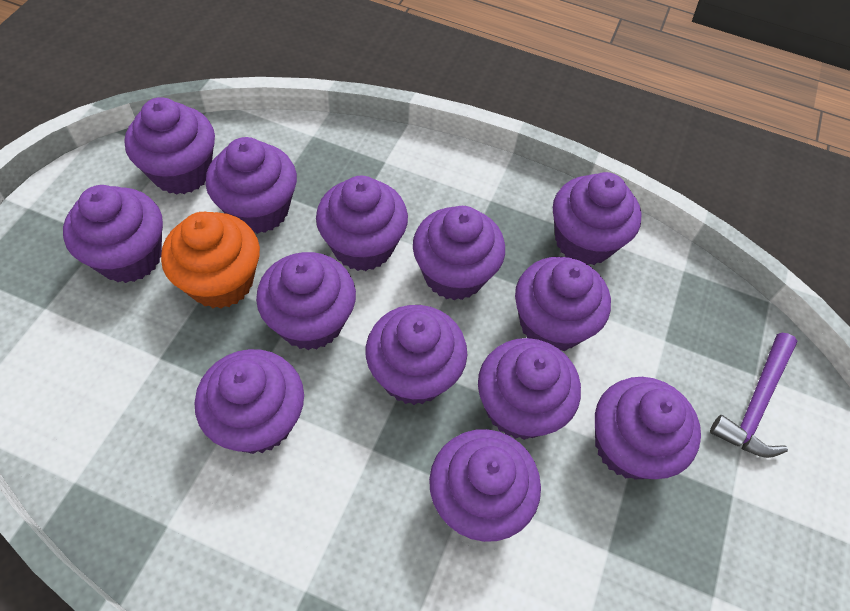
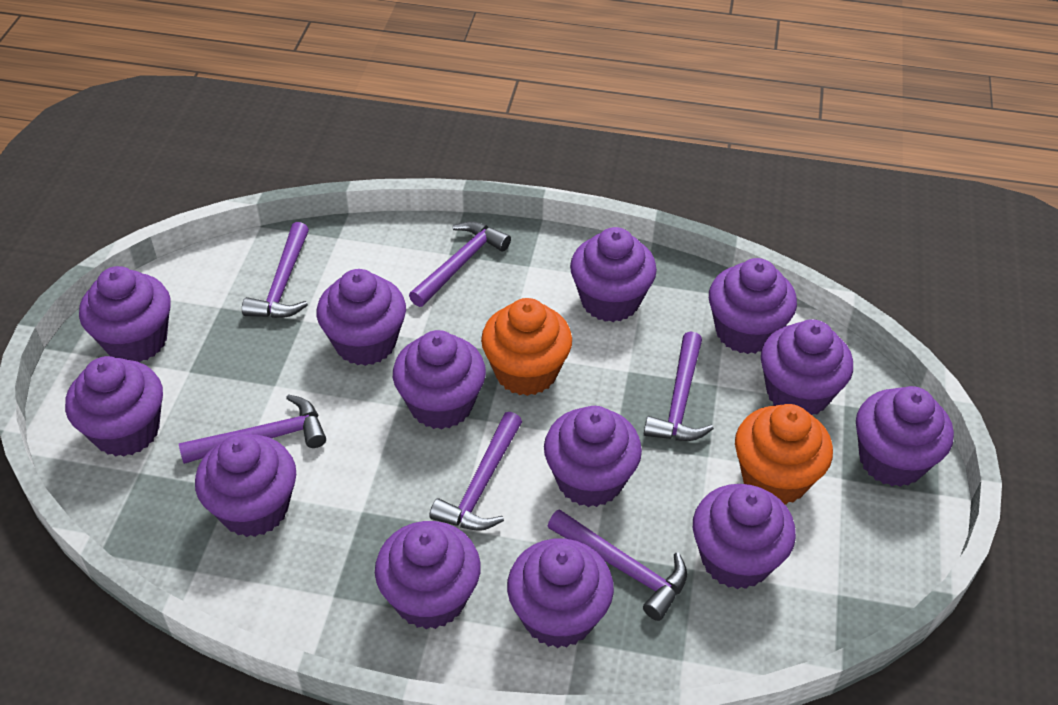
orange cupcake: [161,212,260,309] = 1 -> [481,298,572,396] [735,404,833,505] = 2
purple hammer: [710,333,797,458] = 1 -> [179,394,326,464] [242,222,309,318] [409,221,511,307] [430,412,522,531] [548,509,687,621] [644,331,714,441] = 6

